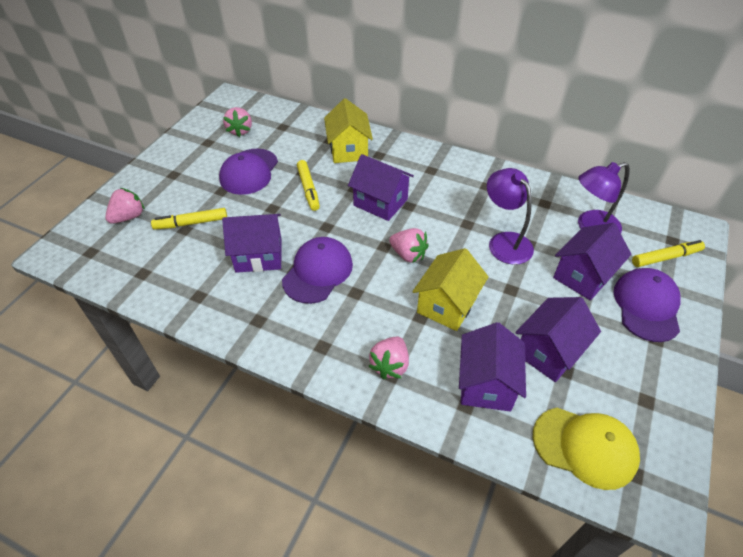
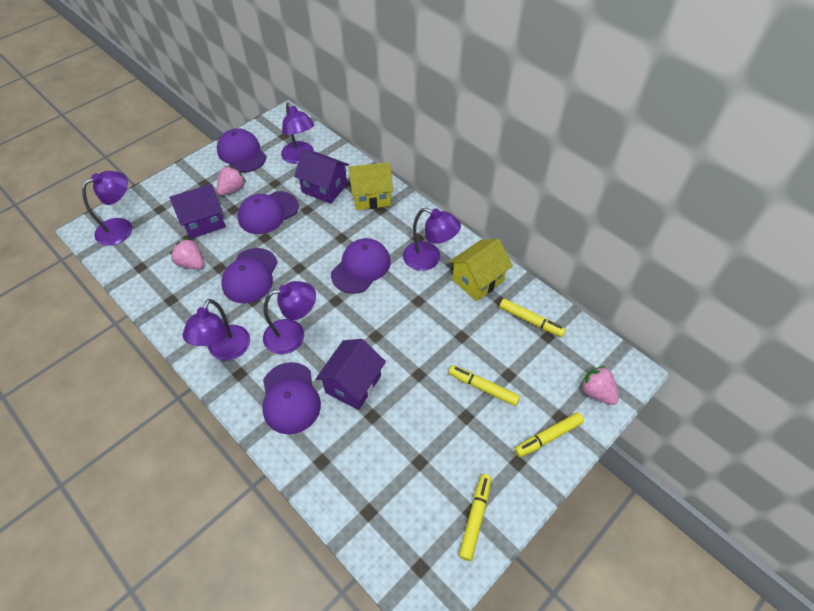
pink strawberry: [105,188,145,224] [223,107,252,137] [369,337,409,379] [389,228,429,263] = 4 -> [170,238,204,270] [217,166,246,196] [579,366,619,405] = 3
purple cap: [219,149,278,195] [282,237,353,304] [614,268,681,342] = 3 -> [217,128,267,173] [221,248,277,303] [238,191,299,234] [262,362,321,434] [331,238,391,294] = 5
purple house: [222,214,282,273] [348,154,414,221] [459,322,526,412] [515,297,601,382] [553,223,631,301] = 5 -> [169,184,226,239] [294,149,349,204] [316,339,386,410] = 3
purple lamp: [487,168,534,265] [578,162,630,233] = 2 -> [82,171,132,246] [182,299,250,361] [263,281,316,354] [281,102,314,164] [403,208,461,271] = 5
yellow cap: [533,408,640,490] = 1 -> none = 0
yellow marker: [151,208,227,230] [297,160,320,211] [632,240,705,267] = 3 -> [449,365,520,406] [459,474,491,561] [499,299,566,337] [514,412,584,457] = 4

